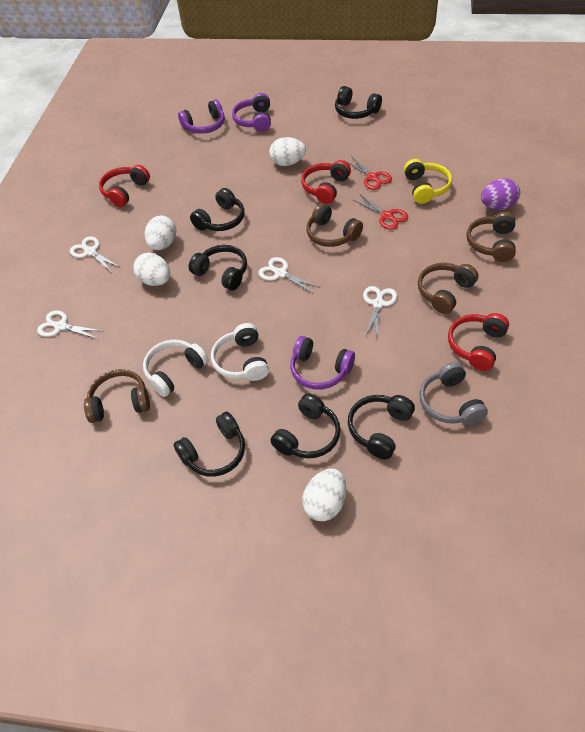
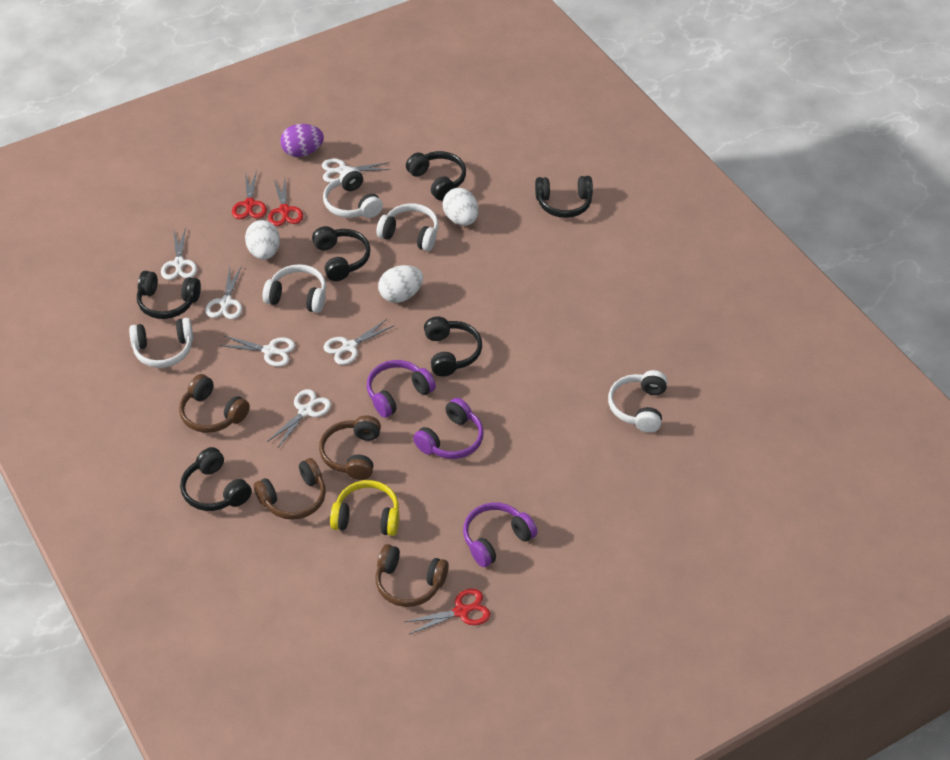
grey headphones: [420,362,488,425] = 1 -> none = 0
red headphones: [99,165,150,207] [301,160,351,204] [448,313,509,371] = 3 -> none = 0
red scissors: [344,156,392,190] [354,194,408,230] = 2 -> [232,170,267,219] [268,179,303,226] [405,589,490,634] = 3
white egg: [133,252,170,286] [145,216,176,250] [269,137,306,166] [302,469,346,521] = 4 -> [245,220,280,260] [378,265,423,303] [443,188,479,226] = 3
white headphones: [143,340,209,397] [211,323,269,381] = 2 -> [129,318,193,368] [263,264,326,313] [323,167,383,218] [376,203,439,251] [608,370,668,433] = 5
white scissors: [37,310,103,339] [70,236,121,273] [258,257,320,294] [363,286,397,337] = 4 -> [161,230,197,280] [205,266,242,319] [219,335,295,367] [267,389,331,447] [322,159,390,183] [324,319,395,365] = 6

